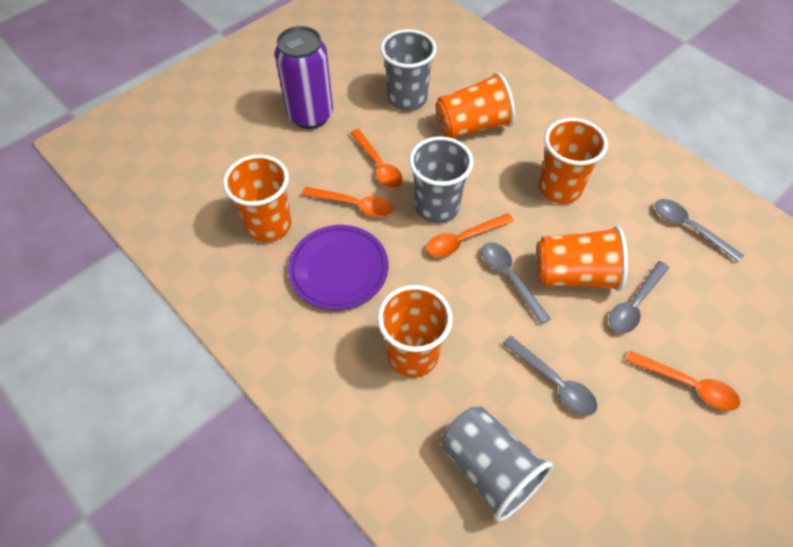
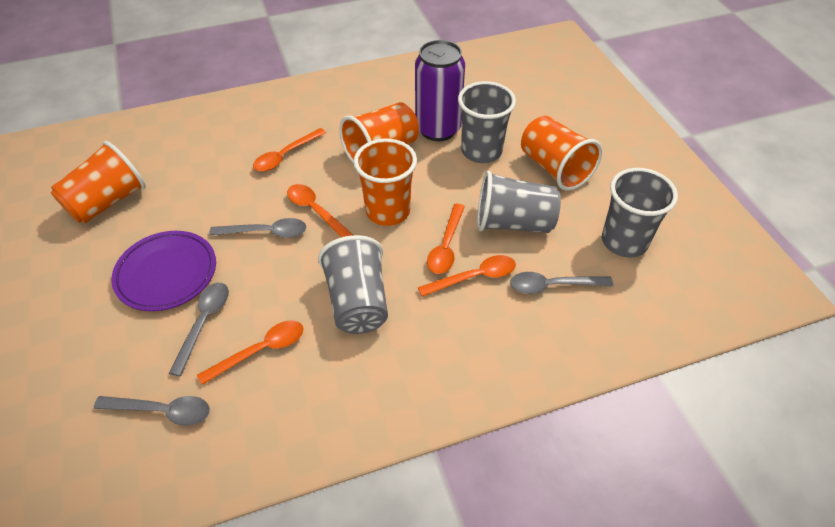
grey cup: [380,29,437,111] [409,136,473,223] [441,406,553,522] = 3 -> [318,235,388,334] [458,81,516,163] [477,171,561,233] [602,168,678,257] = 4
orange cup: [223,154,291,242] [377,285,453,377] [436,72,515,138] [537,226,628,291] [538,118,608,204] = 5 -> [51,141,146,223] [339,102,419,164] [354,139,417,226] [521,116,602,191] = 4
orange spoon: [302,187,393,217] [350,129,403,189] [426,213,514,257] [625,350,740,411] = 4 -> [197,320,304,385] [253,128,326,172] [287,184,353,237] [418,255,516,297] [427,204,465,274] = 5

